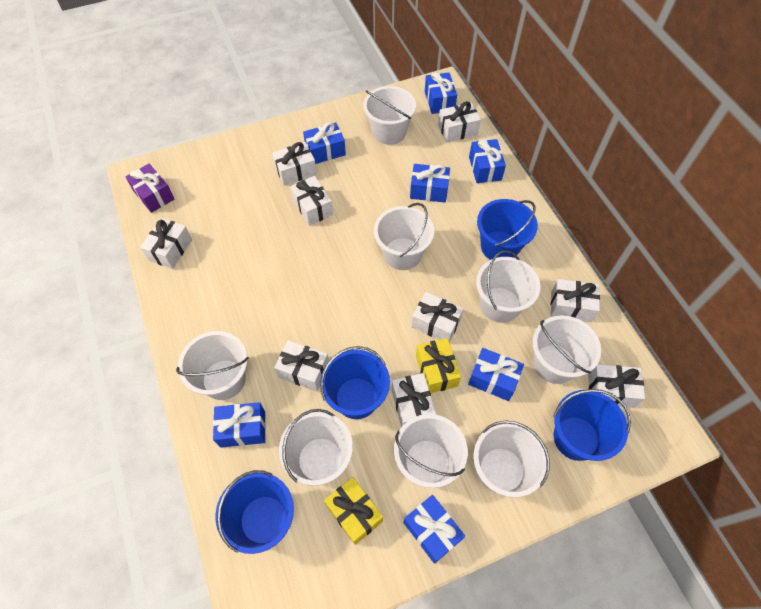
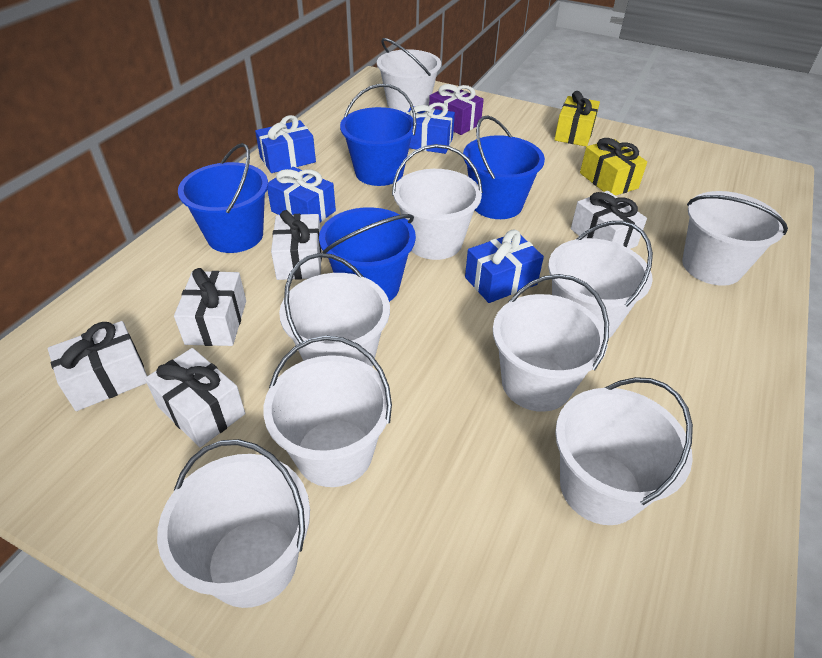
blue gift: [213,402,266,448] [303,122,346,164] [404,495,465,564] [410,164,450,203] [425,72,457,114] [468,348,524,401] [469,139,506,183] = 7 -> [255,115,316,173] [267,167,336,222] [406,102,455,154] [465,229,544,303] = 4
white bucket: [176,331,249,400] [279,409,353,486] [363,86,416,145] [374,203,434,270] [394,414,468,488] [473,421,550,498] [476,250,541,323] [533,315,601,384] = 8 -> [157,439,310,608] [263,336,392,487] [279,253,390,367] [377,38,441,113] [392,144,483,260] [493,274,609,412] [548,221,653,338] [555,377,693,525] [682,191,788,286] = 9
white gift: [140,218,192,269] [272,142,317,186] [274,340,329,391] [290,176,333,226] [392,373,436,427] [411,292,463,342] [438,101,481,142] [551,279,600,322] [588,364,645,408] = 9 -> [48,321,147,411] [145,348,245,447] [174,268,246,346] [271,210,322,280] [571,191,647,249] = 5

